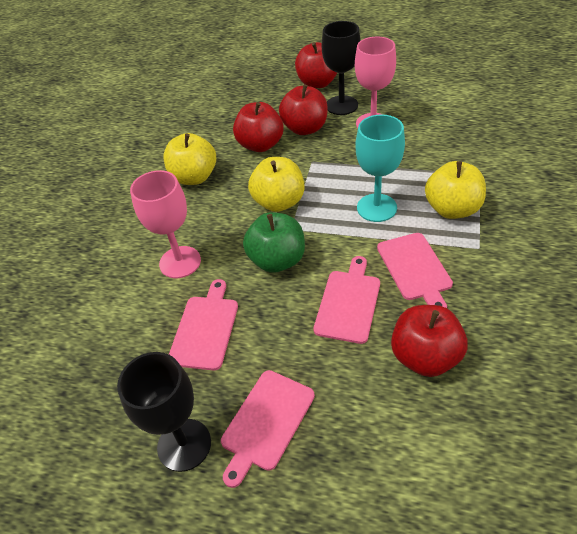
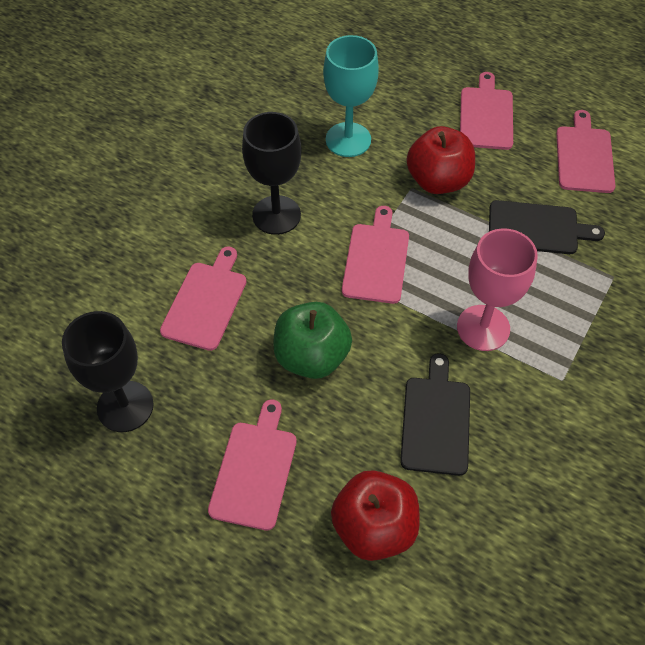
black cutting board: none = 0 -> [400,353,470,476] [489,200,605,254] = 2
pink cutting board: [169,279,238,371] [221,370,315,488] [313,256,380,344] [377,233,453,308] = 4 -> [160,246,247,351] [208,400,297,530] [342,206,409,304] [460,72,513,150] [556,110,615,193] = 5
pink goblet: [130,170,201,278] [355,37,396,128] = 2 -> [457,228,538,351] = 1
red apple: [233,102,284,152] [279,84,328,135] [295,42,337,88] [391,305,468,377] = 4 -> [331,470,420,561] [407,126,475,194] = 2
yellow apple: [164,133,216,185] [248,157,305,212] [425,161,486,219] = 3 -> none = 0

